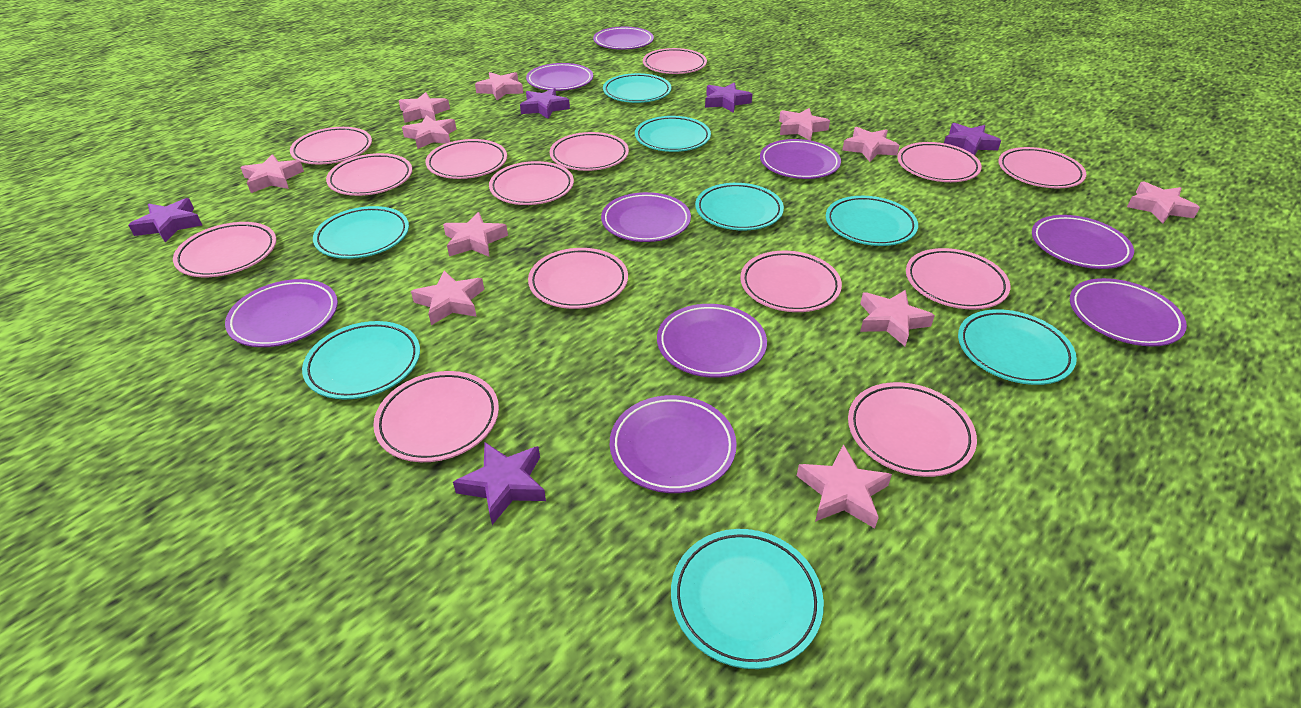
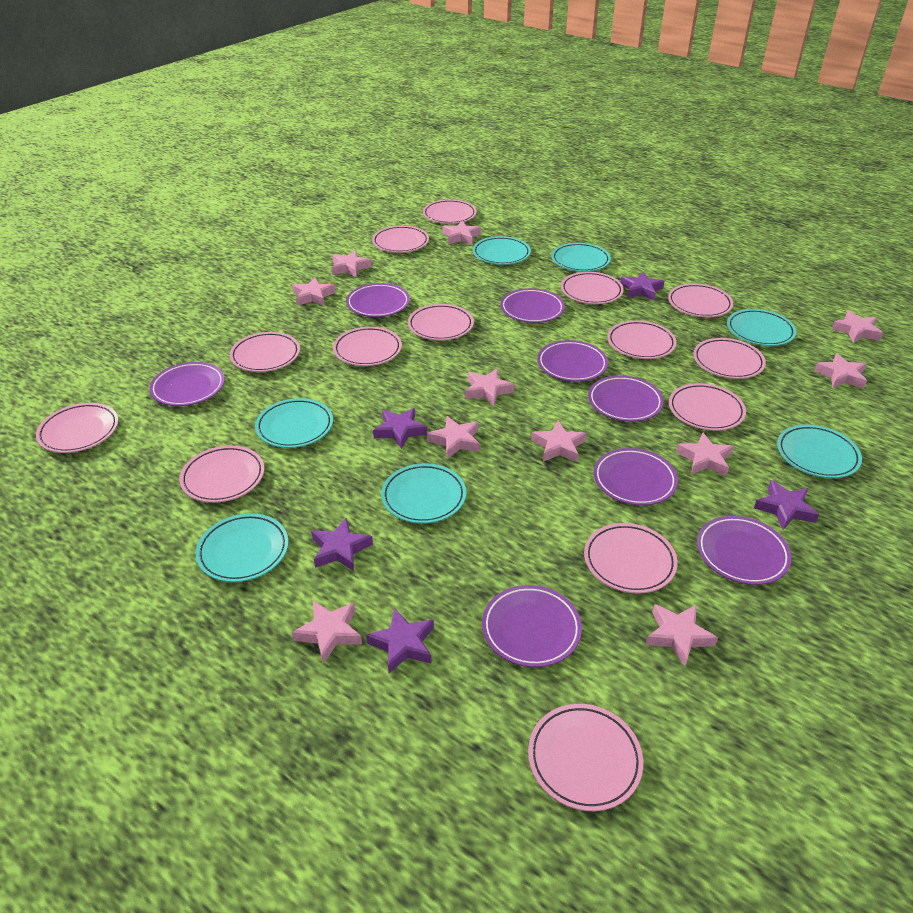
purple plate: [225,279,338,347] [526,63,593,91] [593,27,654,50] [601,192,691,242] [610,395,737,493] [657,304,767,378] [760,139,841,179] [1032,215,1134,269] [1070,278,1187,346] = 9 -> [149,362,225,406] [346,283,410,317] [482,585,582,667] [500,288,565,323] [537,340,608,382] [588,375,664,422] [594,448,678,506] [697,516,792,585] = 8
turquoise plate: [302,321,420,399] [313,206,409,259] [603,73,671,103] [635,116,711,152] [671,529,824,669] [695,183,784,230] [826,196,918,246] [958,309,1077,385] = 8 -> [196,513,289,582] [255,398,333,448] [381,463,466,524] [473,236,531,265] [552,243,611,272] [727,309,796,346] [777,425,862,478] = 7

